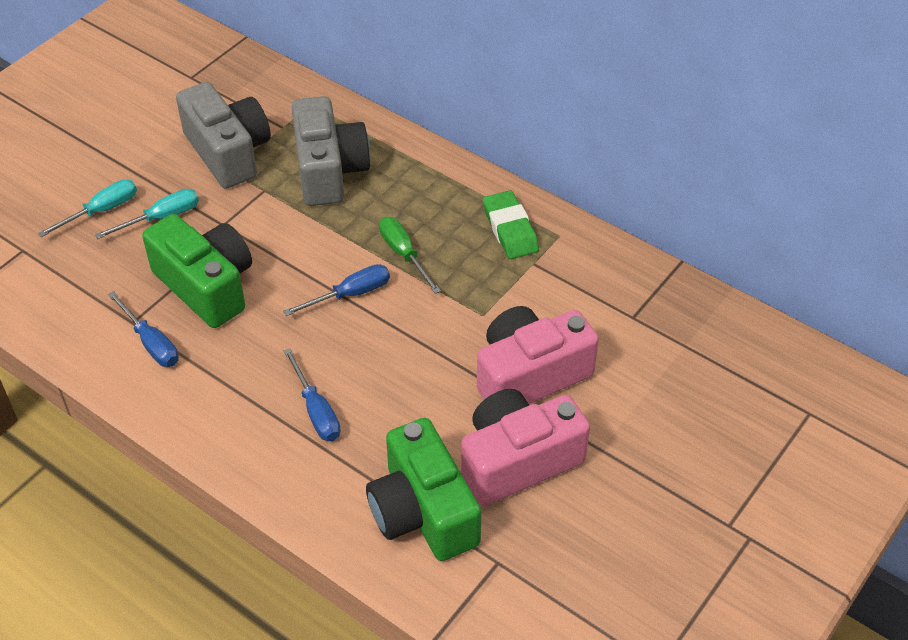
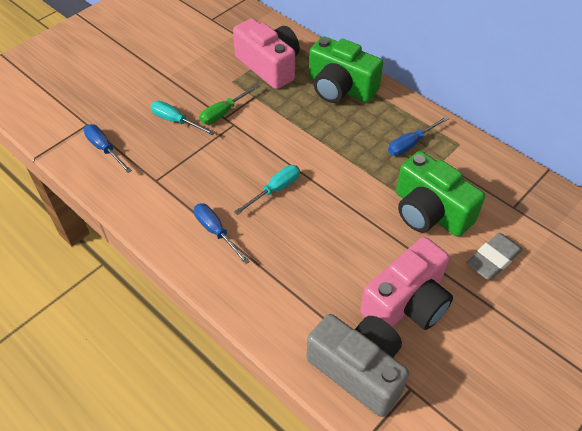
green eraser: [483,190,539,259] = 1 -> none = 0
grey camera: [176,82,271,189] [291,96,370,206] = 2 -> [307,314,409,417] = 1
grey eraser: none = 0 -> [467,233,523,280] = 1

